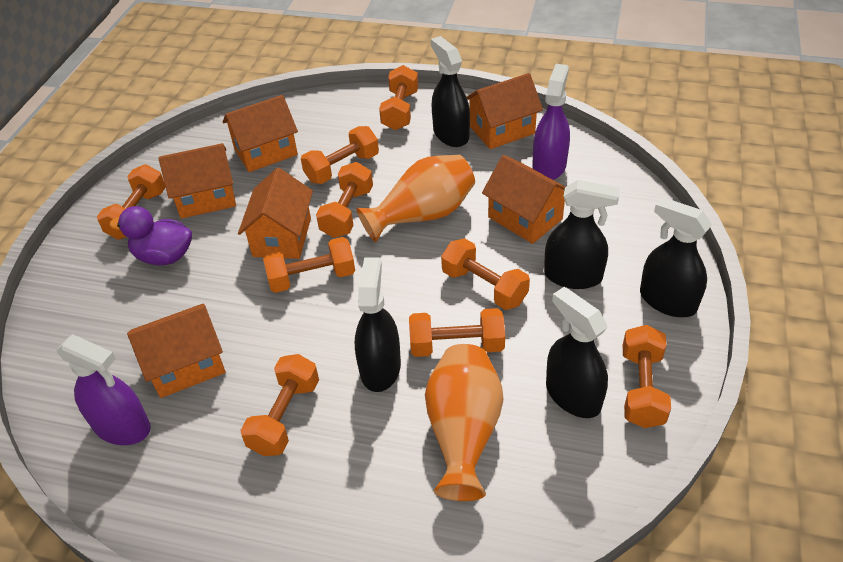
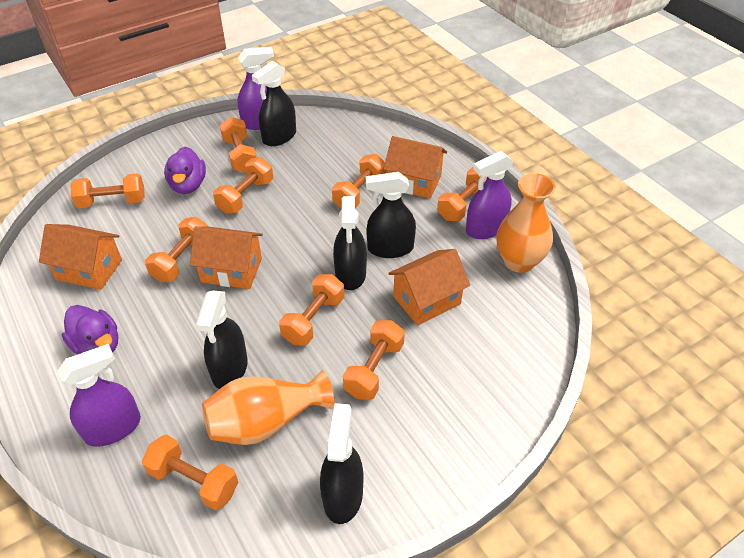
orange house: [127,304,226,398] [158,143,236,219] [223,95,298,172] [238,168,313,259] [467,73,543,149] [482,155,565,244] = 6 -> [39,224,122,290] [190,226,263,289] [383,136,447,199] [388,249,470,325] = 4
purple duck: [109,206,192,265] = 1 -> [62,305,118,355] [164,147,206,194] = 2
purple spray bottle: [57,334,151,445] [532,64,570,180] = 2 -> [58,344,141,447] [238,47,274,130] [466,151,513,239] = 3

